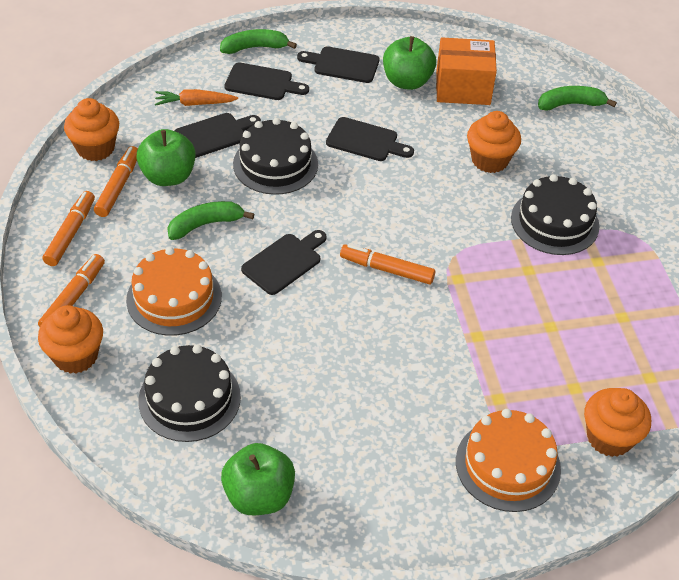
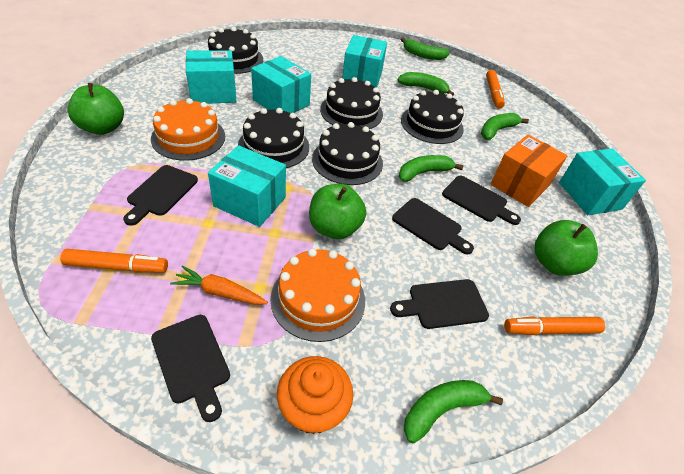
black cake: [138,345,241,442] [233,118,318,195] [511,174,600,255] = 3 -> [208,27,263,74] [238,108,309,168] [312,122,383,185] [320,77,383,129] [401,90,464,144] = 5
green banana: [167,201,254,240] [220,29,297,54] [538,86,617,111] = 3 -> [397,72,454,96] [399,155,464,182] [401,38,450,60] [404,380,503,443] [481,113,529,140] = 5
orange cupcake: [38,305,103,374] [64,98,119,161] [467,111,521,173] [584,388,651,457] = 4 -> [277,356,353,434] = 1
orange marker: [38,254,105,327] [43,191,95,266] [94,146,138,217] [340,244,435,285] = 4 -> [60,249,168,273] [486,70,505,109] [504,316,605,335] = 3
turquoise box: none = 0 -> [186,50,237,103] [208,145,286,227] [251,56,311,113] [342,35,387,88] [559,148,646,215] = 5

